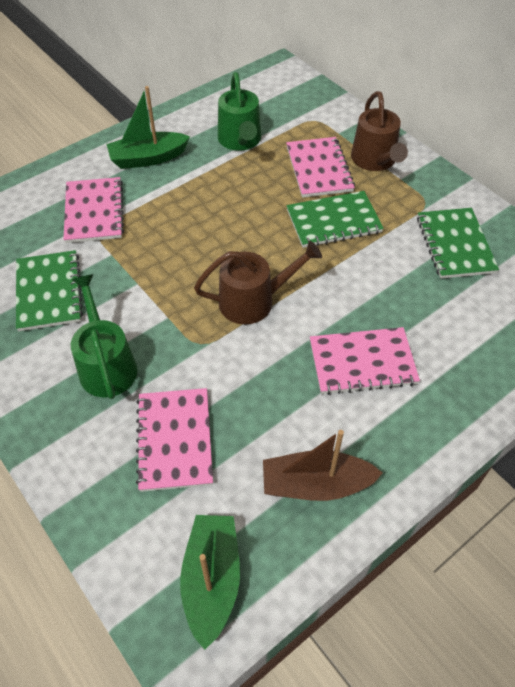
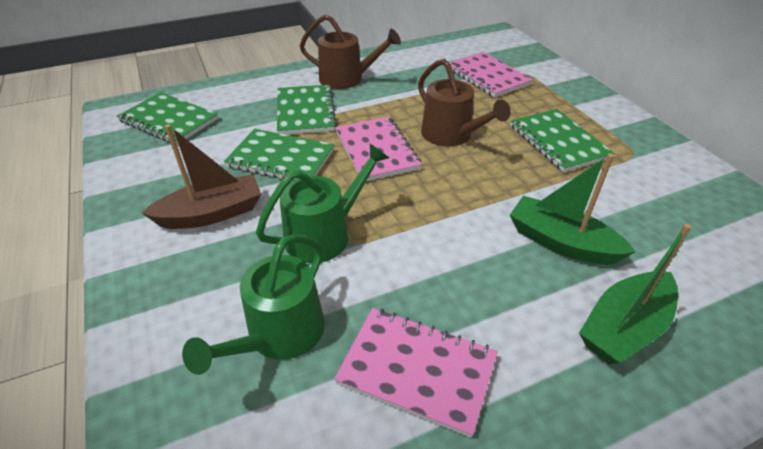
green notebook: [16,250,83,331] [286,191,384,248] [417,208,499,279] = 3 -> [117,92,218,145] [224,129,334,181] [277,85,337,135] [511,109,614,172] = 4
pink notebook: [63,177,124,243] [136,388,213,492] [286,137,355,198] [310,327,420,395] = 4 -> [334,308,498,438] [335,117,422,181] [449,52,533,98] = 3

